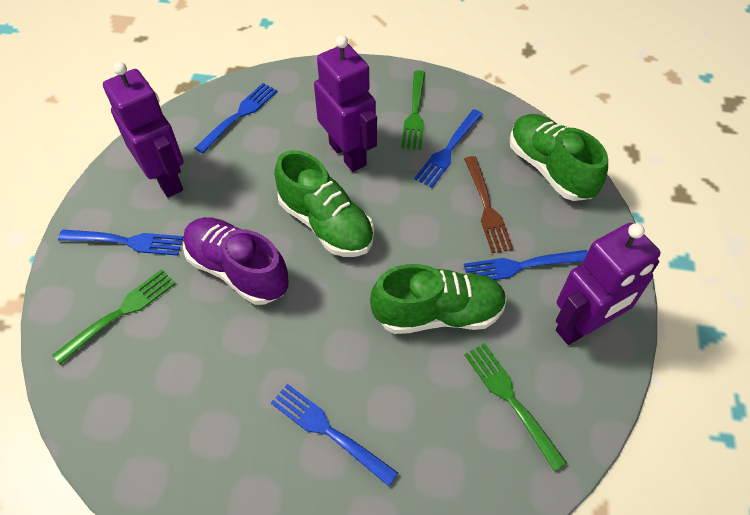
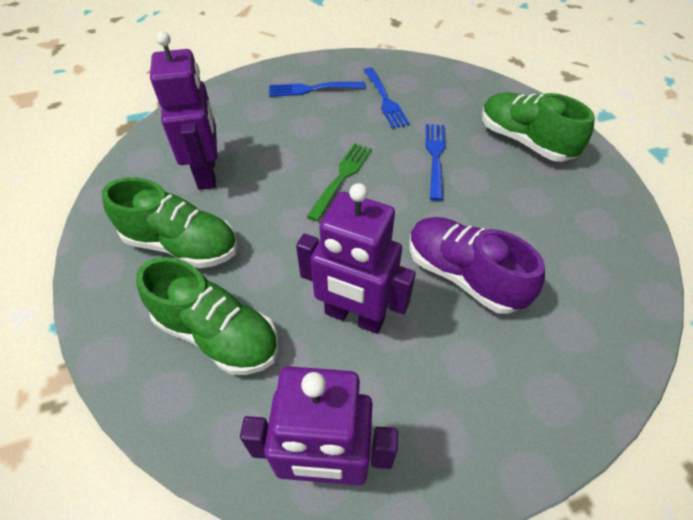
blue fork: [58,230,184,256] [195,83,278,153] [271,384,398,486] [414,109,483,188] [464,250,588,280] = 5 -> [269,82,365,97] [364,67,410,128] [426,124,445,201] = 3
brown fork: [464,156,514,253] = 1 -> none = 0
green fork: [52,269,176,364] [401,70,425,150] [464,343,567,471] = 3 -> [307,143,372,221] = 1

